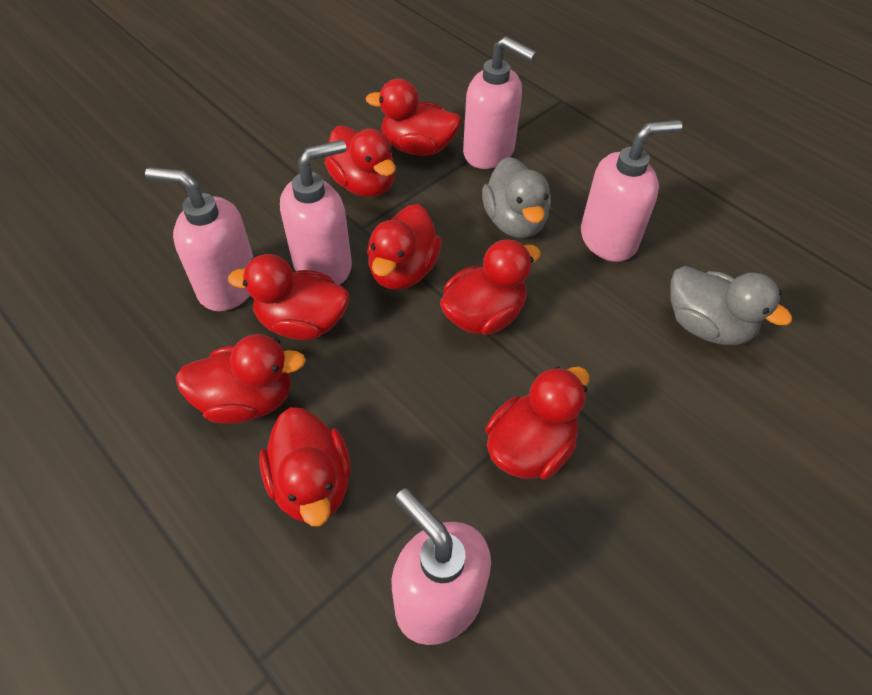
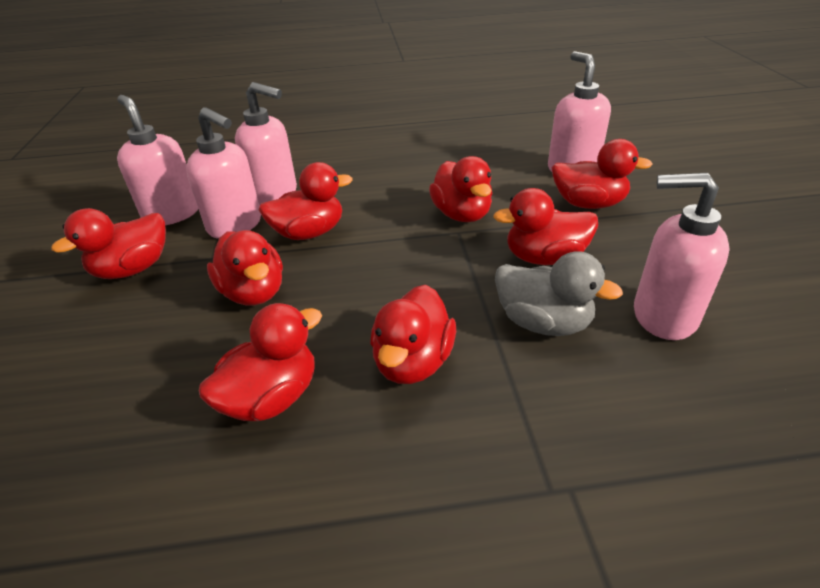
grey duck: [482,157,551,238] [670,266,792,345] = 2 -> [495,251,623,336] = 1

